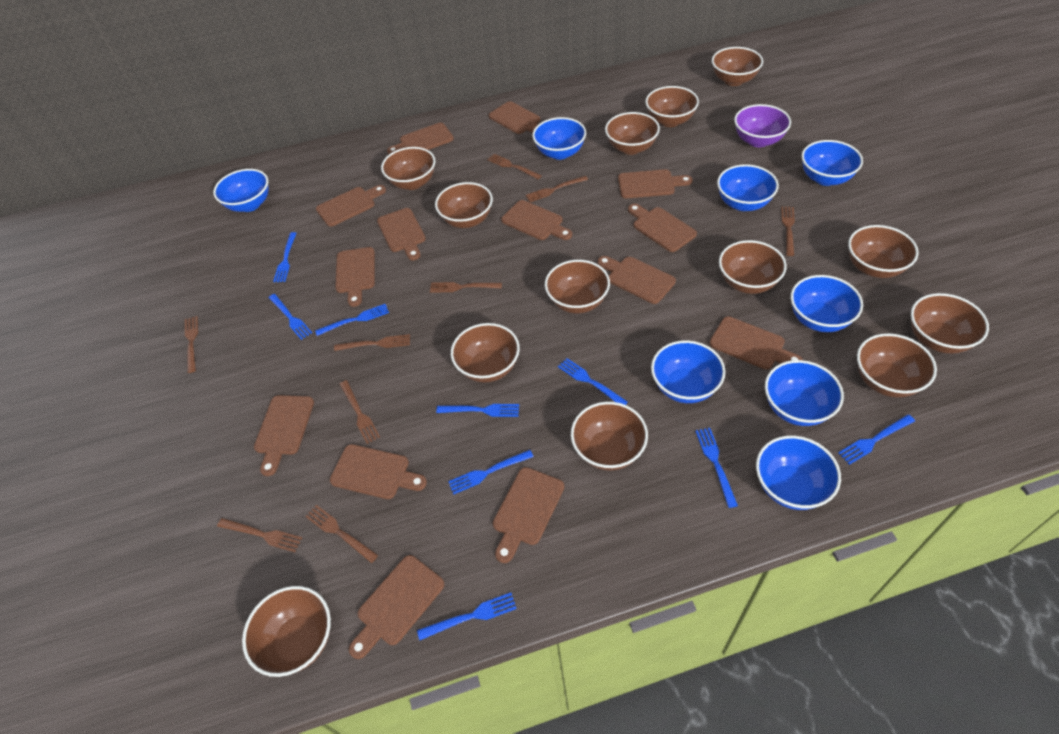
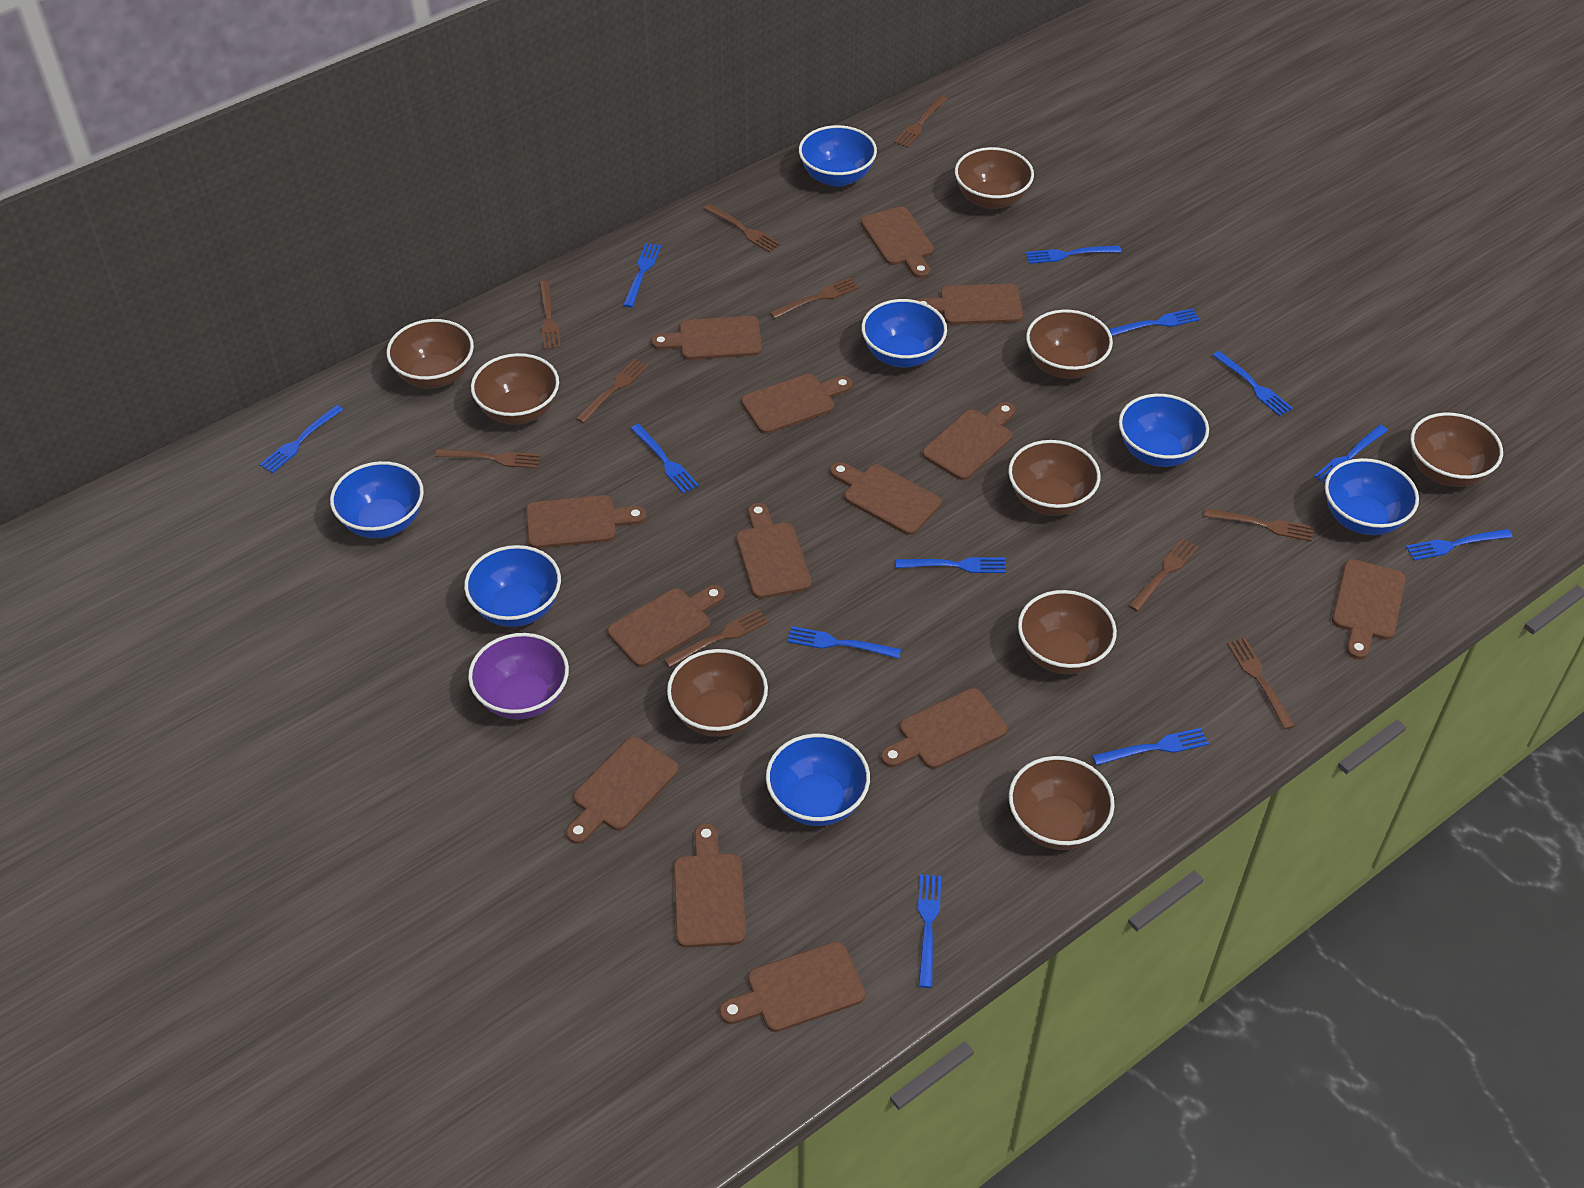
blue bowl: [213,169,269,212] [532,117,586,160] [651,340,725,403] [717,164,779,211] [756,436,841,510] [765,360,844,426] [791,275,863,332] [801,140,863,186] = 8 -> [330,461,424,538] [464,545,561,627] [766,734,870,826] [799,125,877,187] [861,299,947,368] [1119,394,1209,467] [1325,458,1419,535] = 7
blue fork: [269,294,312,340] [273,232,297,282] [315,304,389,336] [417,593,517,640] [436,404,519,417] [448,450,534,494] [558,358,628,405] [695,428,738,508] [838,414,915,465] = 9 -> [259,405,343,473] [623,243,661,307] [630,424,699,494] [787,626,901,658] [896,557,1006,573] [918,874,941,988] [1026,245,1121,264] [1092,728,1209,765] [1109,308,1200,336] [1212,351,1293,416] [1314,425,1388,483] [1406,529,1513,561] = 12
brown bowl: [242,586,331,677] [381,147,435,190] [435,182,493,228] [451,323,520,383] [545,260,610,313] [571,402,648,470] [605,112,660,155] [646,86,699,127] [712,47,763,86] [719,240,787,294] [848,225,919,278] [857,333,937,398] [911,293,989,354] = 13 -> [387,319,474,389] [471,353,559,425] [667,649,768,737] [955,147,1034,210] [1008,440,1101,516] [1009,756,1115,850] [1018,590,1117,674] [1026,309,1113,379] [1410,413,1503,487] = 9
brown fork: [185,316,198,373] [217,518,302,552] [305,505,378,563] [334,334,410,351] [340,380,380,444] [430,282,502,293] [487,154,541,179] [526,176,588,202] [781,206,795,256] = 9 -> [435,449,541,468] [539,280,561,350] [576,359,649,423] [664,609,769,667] [704,204,781,253] [770,278,859,319] [894,96,947,148] [1128,538,1199,612] [1204,509,1314,541] [1227,638,1295,730] = 10

